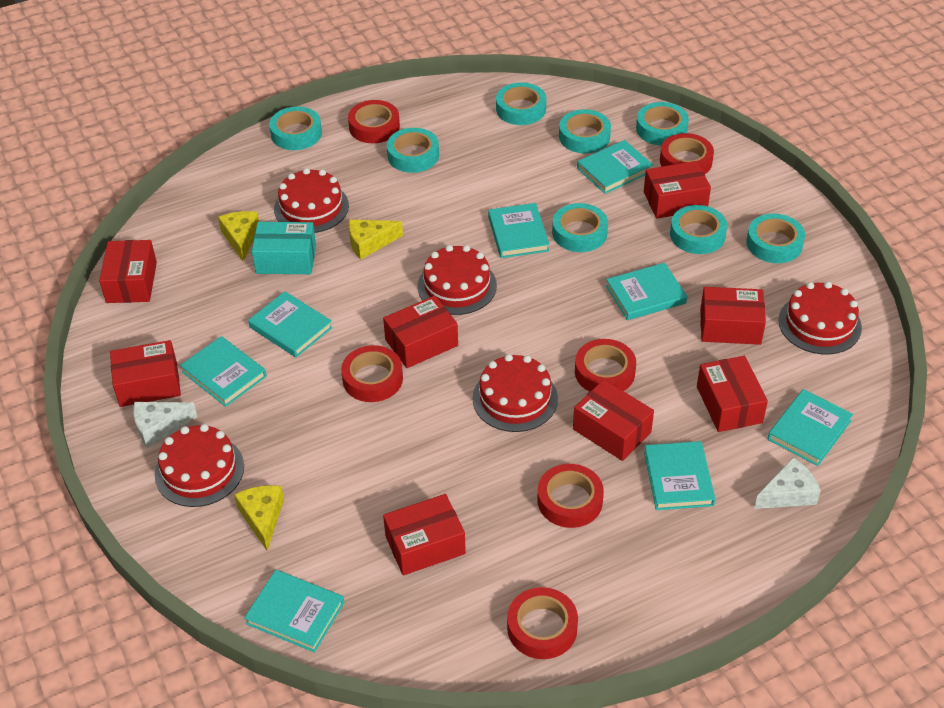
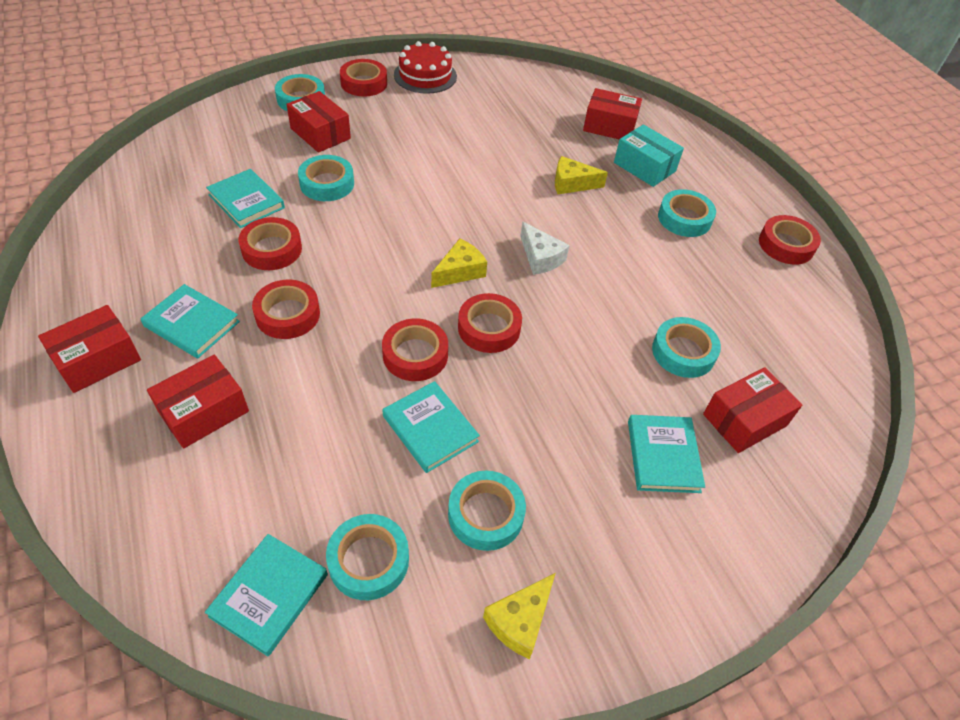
red box: [99,240,157,303] [110,340,181,407] [383,296,458,368] [383,494,466,575] [573,380,654,461] [644,161,711,218] [697,356,768,432] [700,287,766,345] = 8 -> [38,305,141,393] [147,355,249,448] [286,91,351,153] [583,88,642,139] [703,367,802,453] = 5
red cake: [155,424,244,507] [274,168,349,233] [418,245,497,315] [472,354,558,432] [778,282,862,355] = 5 -> [394,41,457,94] = 1
turquoise book: [180,336,267,407] [244,570,344,653] [248,291,333,358] [488,203,550,258] [577,140,653,194] [606,263,687,320] [644,441,715,510] [767,389,853,466] = 8 -> [141,284,240,358] [205,534,328,656] [206,169,285,228] [382,381,480,473] [628,415,705,493] = 5
turquoise tape: [269,107,322,150] [387,128,439,173] [496,82,546,125] [552,203,608,252] [559,109,611,154] [636,102,689,146] [670,205,727,254] [746,213,805,263] = 8 -> [275,74,325,111] [298,155,354,201] [326,514,409,600] [448,471,526,551] [652,317,721,378] [658,189,716,237] = 6
white cheese: [133,402,197,448] [754,457,821,509] = 2 -> [520,222,570,275] = 1

